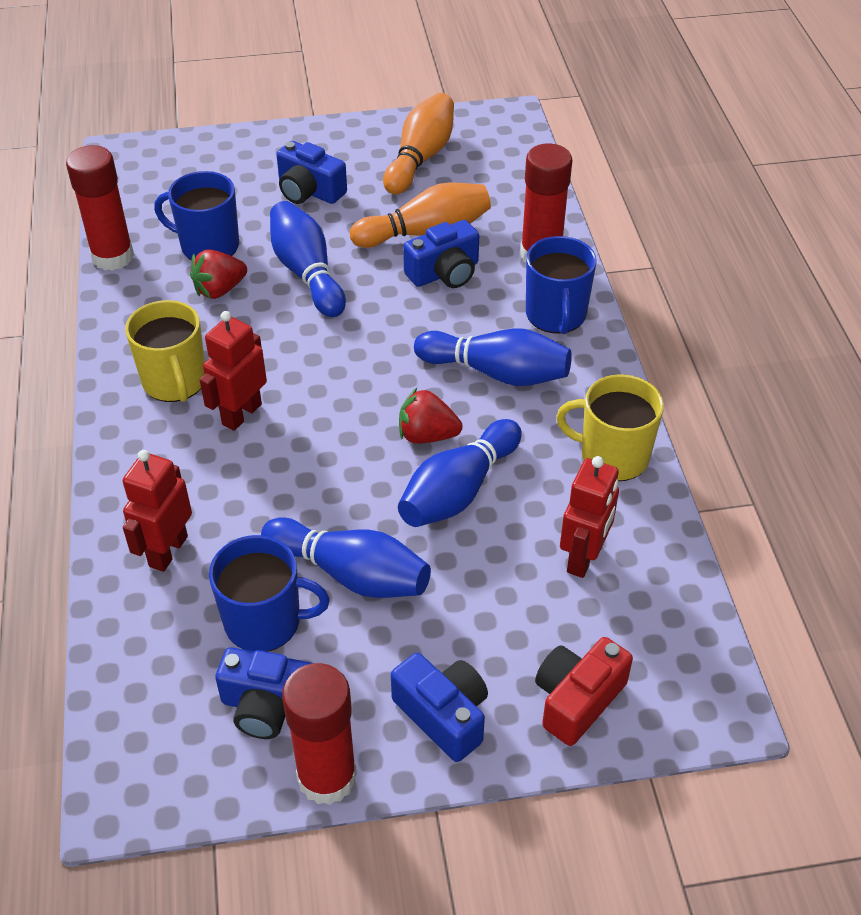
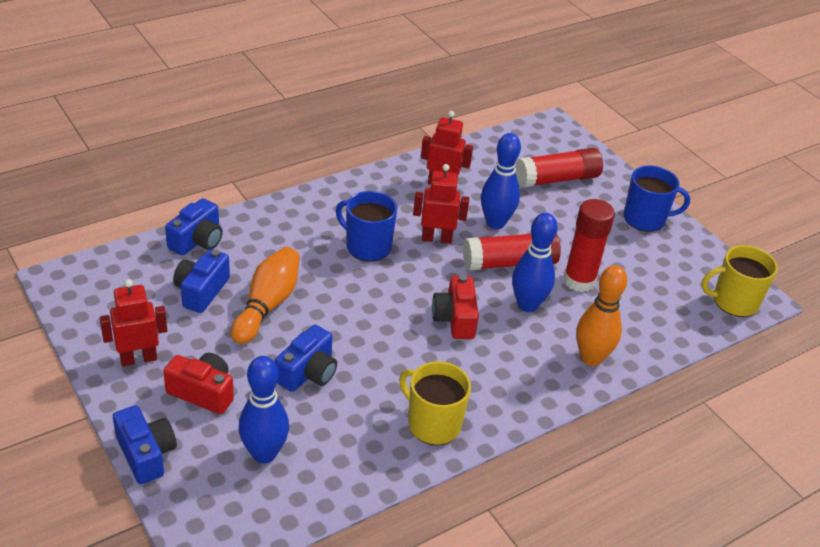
blue bowling pin: [261,517,431,598] [270,201,346,317] [398,419,522,527] [414,328,572,386] = 4 -> [238,356,289,464] [481,133,521,229] [512,213,558,312] = 3
blue mug: [154,171,239,261] [209,535,330,652] [526,236,597,334] = 3 -> [336,191,397,262] [624,166,690,232] = 2
red camera: [535,637,633,746] = 1 -> [163,353,234,414] [432,275,479,339] = 2
red strawberry: [190,249,247,299] [399,388,462,444] = 2 -> none = 0

